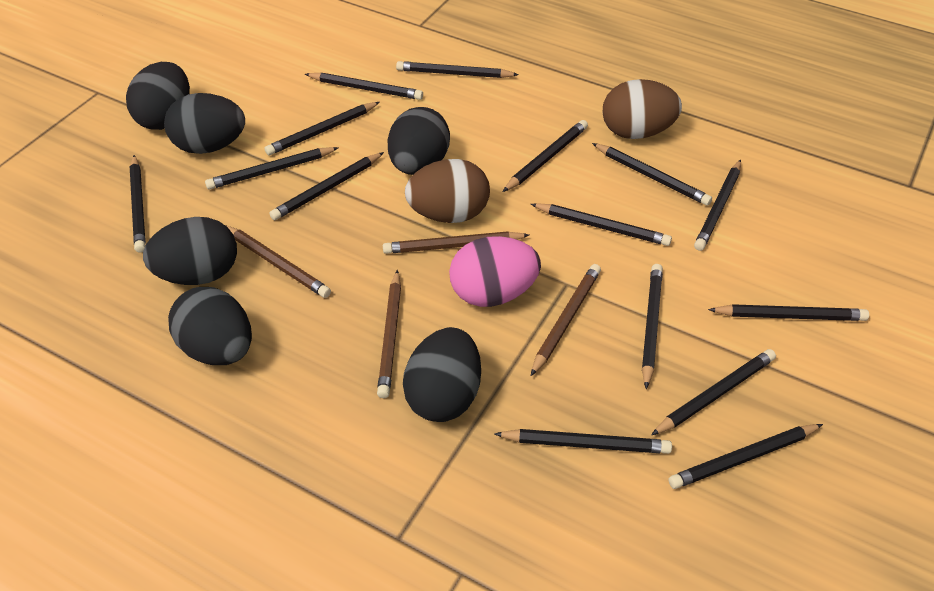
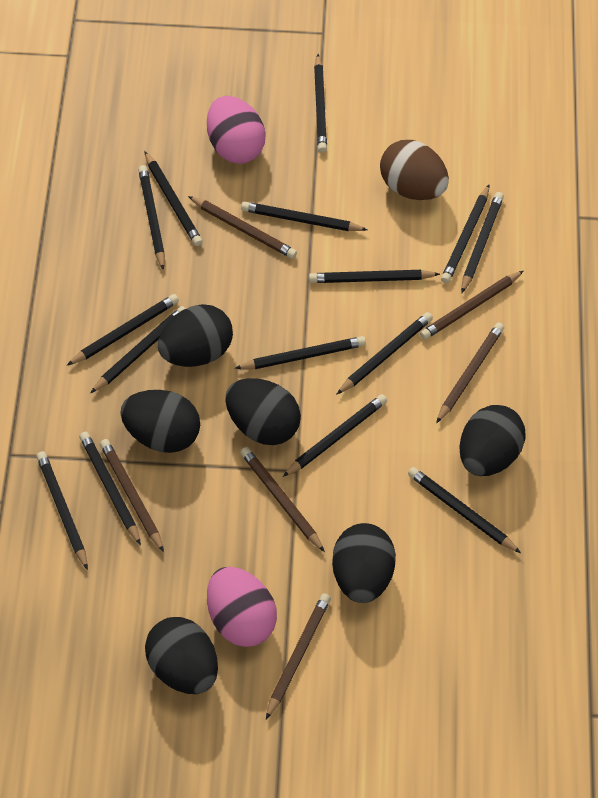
brown egg: [405,159,490,223] [602,79,682,139] = 2 -> [380,140,449,200] = 1
brown pencil: [225,225,331,298] [377,270,401,398] [383,231,529,254] [531,264,601,376] = 4 -> [100,439,164,552] [188,196,297,259] [240,447,325,552] [266,594,331,719] [420,271,523,340] [436,323,504,423] = 6
pink egg: [449,236,541,307] = 1 -> [207,96,266,164] [207,567,277,647] = 2

